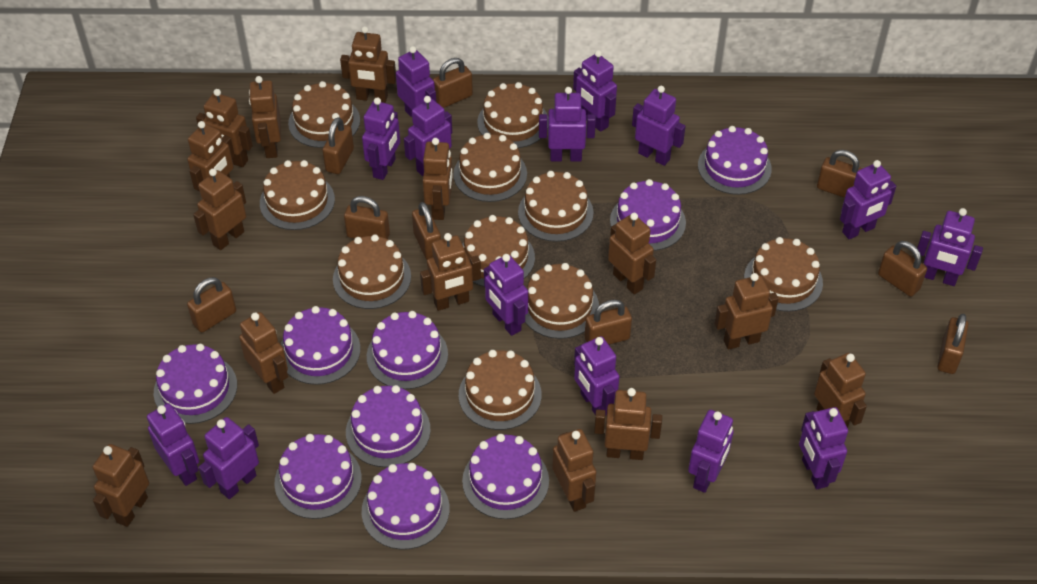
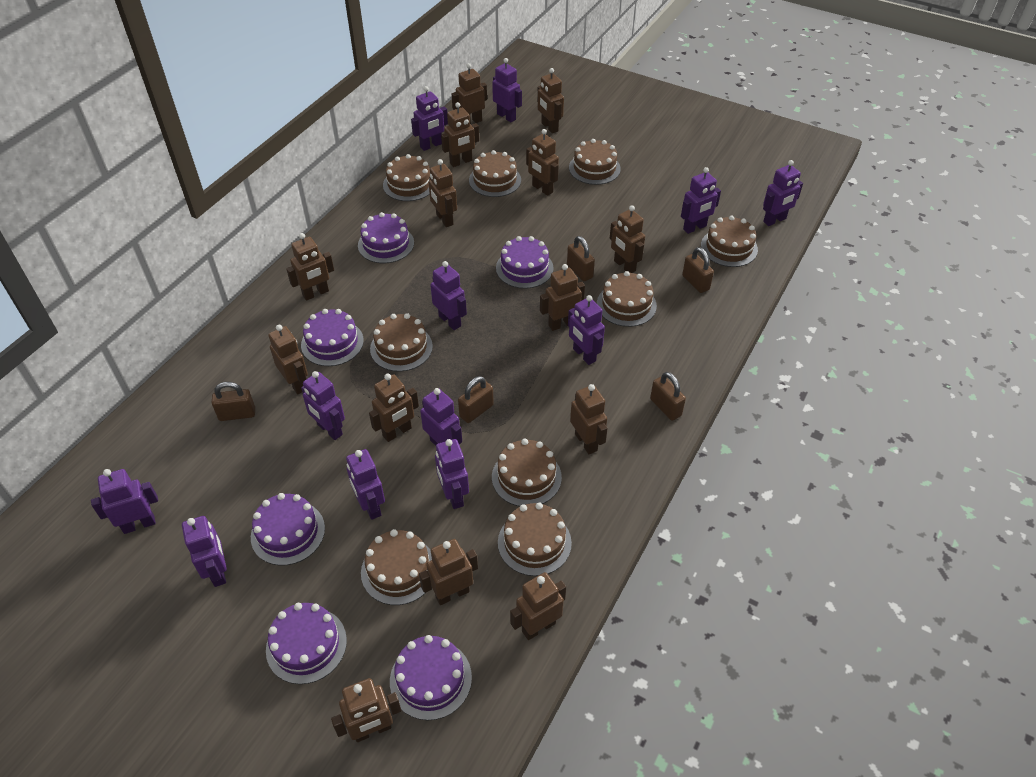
brown cake: [260,160,335,230] [288,81,360,148] [333,234,411,309] [453,133,527,202] [459,350,542,430] [462,215,535,287] [477,82,548,148] [518,171,594,242] [525,263,599,339] [744,237,823,312] = 10 -> [361,529,432,605] [370,313,433,372] [383,154,430,201] [469,150,521,197] [492,439,562,506] [498,502,572,576] [569,139,621,185] [597,271,657,327] [701,216,758,267] = 9
brown padlock: [187,277,236,332] [322,117,354,174] [344,196,390,239] [412,202,441,259] [433,58,473,108] [585,300,632,345] [817,150,863,198] [878,241,927,297] [937,314,969,374] = 9 -> [212,382,255,421] [458,376,494,423] [567,236,595,281] [650,372,686,421] [682,247,714,293] = 5
purple cake: [154,344,237,424] [274,434,362,519] [281,306,360,385] [346,385,431,467] [362,463,450,550] [367,311,448,389] [462,434,549,519] [610,179,686,251] [698,126,772,195] = 9 -> [251,493,325,566] [266,603,347,684] [301,309,364,366] [358,212,414,263] [390,635,472,720] [496,236,554,289] = 6
purple robot: [147,403,199,486] [198,417,259,499] [362,97,400,180] [396,46,436,117] [404,96,452,176] [484,254,528,336] [539,87,596,162] [573,50,617,132] [574,336,620,416] [632,86,686,166] [688,410,734,493] [799,407,848,489] [840,160,896,239] [917,208,983,286] = 14 -> [91,469,158,534] [182,516,227,587] [301,371,345,440] [346,449,385,520] [411,86,448,151] [420,388,462,446] [430,261,467,330] [435,439,469,509] [492,58,522,122] [568,295,605,365] [681,167,721,234] [763,160,803,226] = 12

